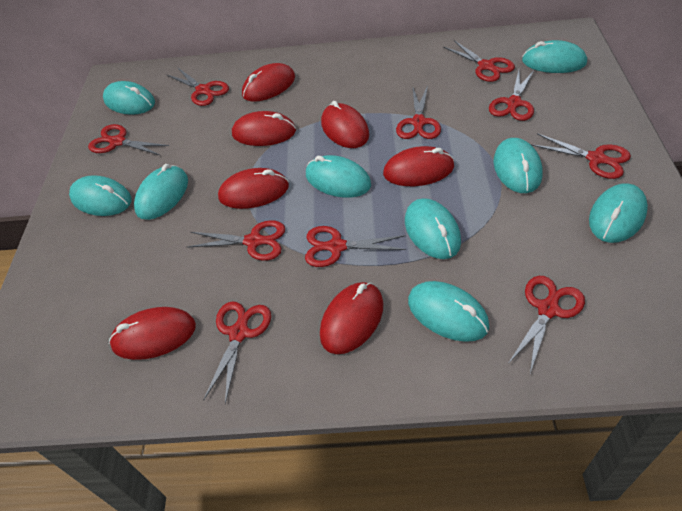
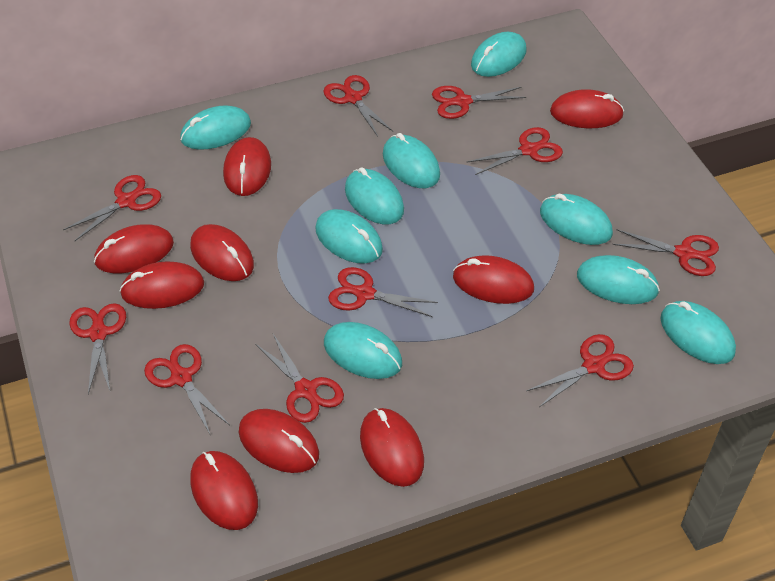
red mouse: [109,307,196,360] [218,168,289,209] [232,111,296,146] [242,63,295,102] [320,282,384,354] [321,101,369,148] [383,146,454,186] = 7 -> [94,224,174,273] [119,261,204,309] [190,224,254,281] [190,451,258,530] [223,137,271,196] [239,409,319,473] [360,408,424,487] [453,255,534,304] [550,89,624,128] = 9

